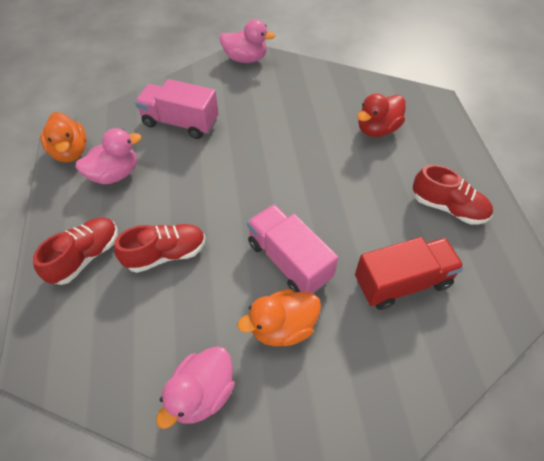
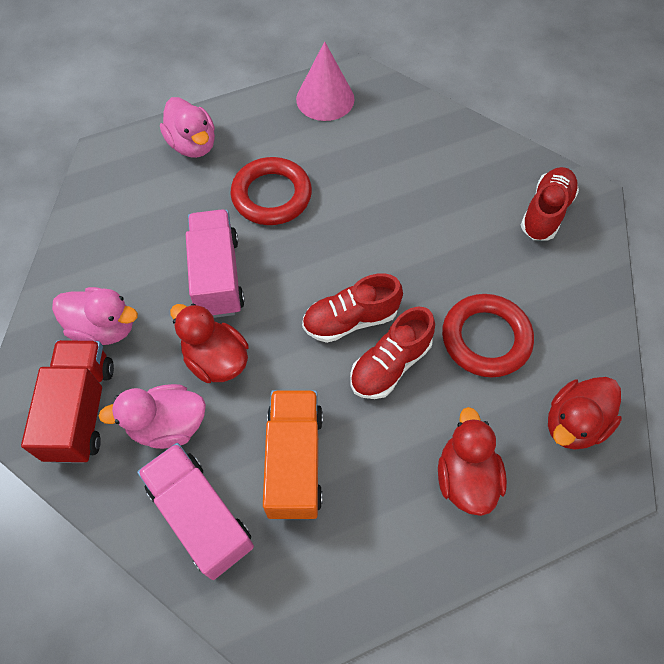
orange duck: [40,112,87,162] [238,289,321,346] = 2 -> none = 0
orange truck: none = 0 -> [263,390,323,519] = 1
pink cone: none = 0 -> [296,42,354,121] = 1
red duck: [357,93,406,137] = 1 -> [170,304,249,383] [438,407,507,516] [548,377,622,450] = 3
red ring: none = 0 -> [230,157,312,225] [442,294,534,378] = 2

